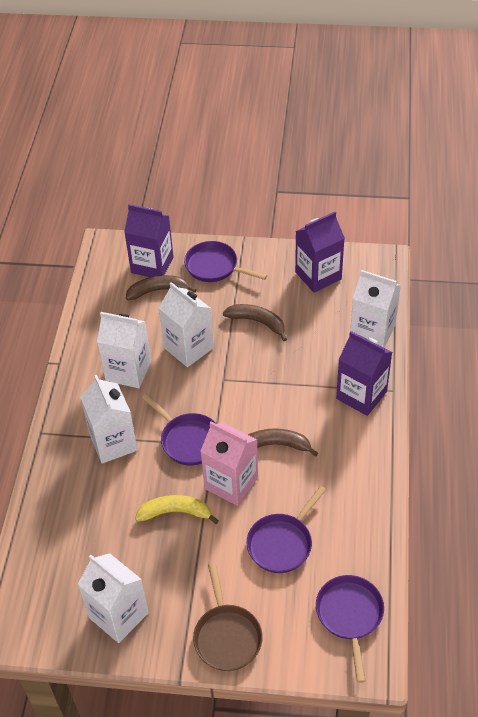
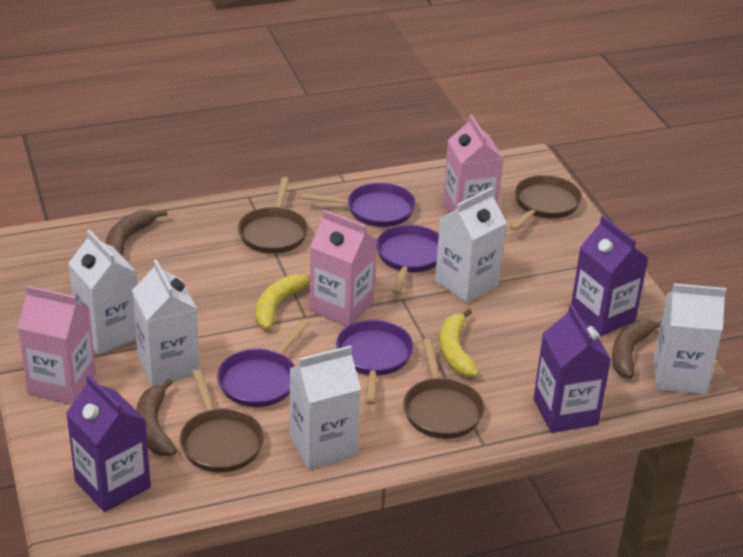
brown pan: [193,563,263,671] = 1 -> [180,369,264,472] [238,177,308,254] [403,339,484,439] [510,175,582,231] = 4
pink carton: [200,422,258,506] = 1 -> [17,286,96,405] [310,210,377,326] [443,114,504,213] = 3
yellow banana: [135,495,219,524] = 1 -> [256,274,310,330] [440,308,479,377] = 2

